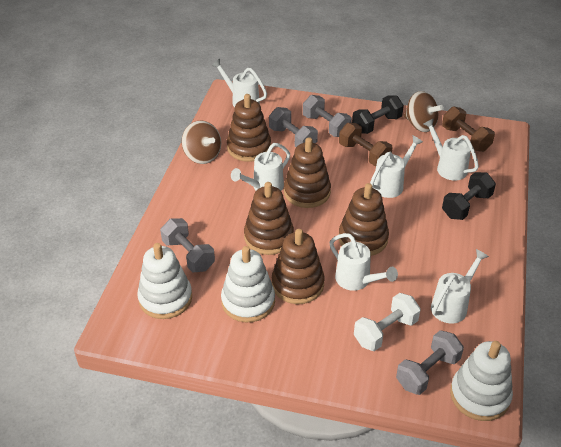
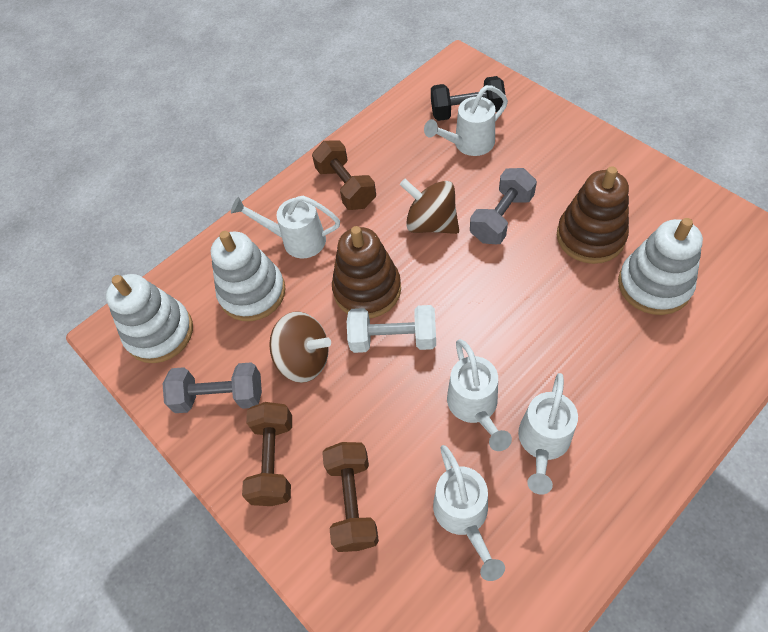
black dumbbell: [352,95,404,134] [442,172,496,220] = 2 -> [431,76,505,121] = 1
brown dumbbell: [339,123,393,166] [442,106,495,152] = 2 -> [242,402,292,506] [312,140,376,210] [322,442,379,552] = 3
brown stacking toy: [227,94,271,162] [244,182,294,255] [272,229,325,304] [284,137,331,208] [339,183,389,256] = 5 -> [332,226,401,318] [557,166,629,264] = 2
grey dumbbell: [160,218,215,272] [269,107,318,147] [303,95,352,137] [396,330,464,395] = 4 -> [162,362,262,413] [470,168,537,244] = 2
white watering can: [211,59,267,108] [231,143,290,191] [329,233,398,291] [370,136,423,198] [424,118,479,181] [431,249,489,324] = 6 -> [231,196,340,259] [424,85,508,156] [433,445,505,581] [447,339,512,451] [518,373,578,495] = 5

